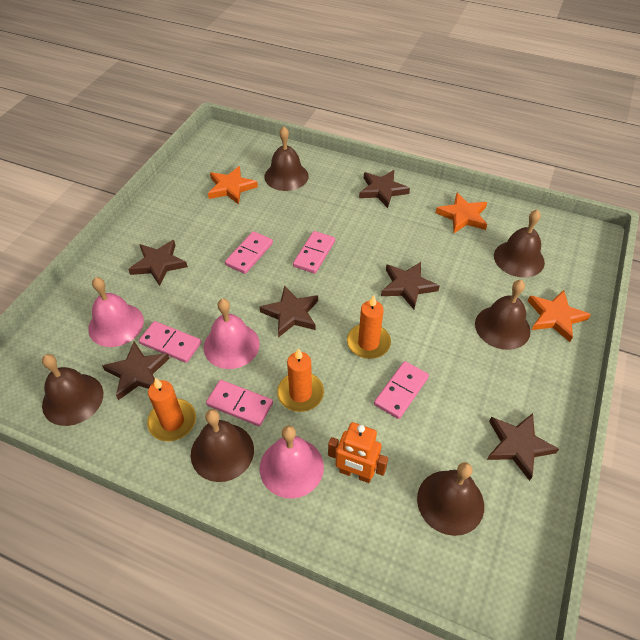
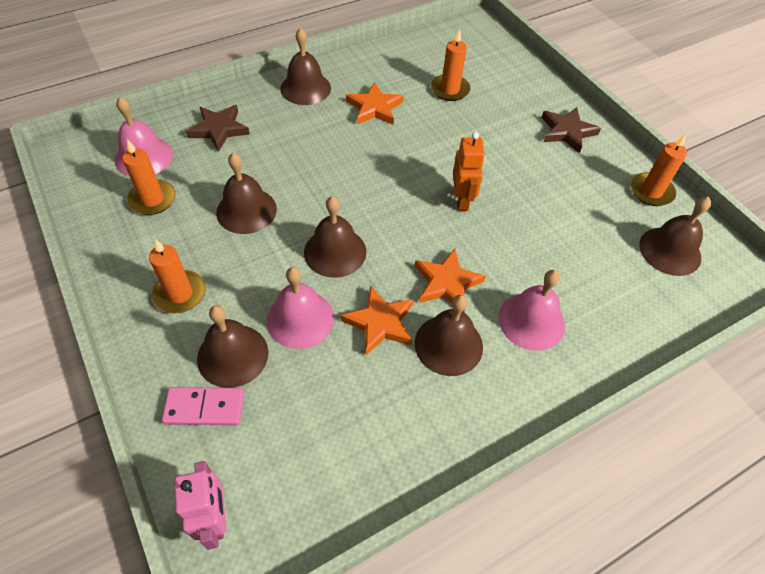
brown star: [102,342,170,400] [128,240,188,286] [260,285,318,338] [359,170,410,208] [381,262,439,309] [487,413,559,481] = 6 -> [186,105,250,152] [541,107,601,154] = 2
orange candle: [147,378,196,441] [277,348,324,412] [347,295,391,359] = 3 -> [122,139,176,215] [149,239,206,314] [431,29,471,101] [631,133,687,206] = 4
pink domino: [139,321,201,363] [206,380,273,426] [225,231,273,274] [293,231,335,274] [374,361,429,419] = 5 -> [162,387,244,425] = 1
pink robot: none = 0 -> [174,461,226,550] = 1

